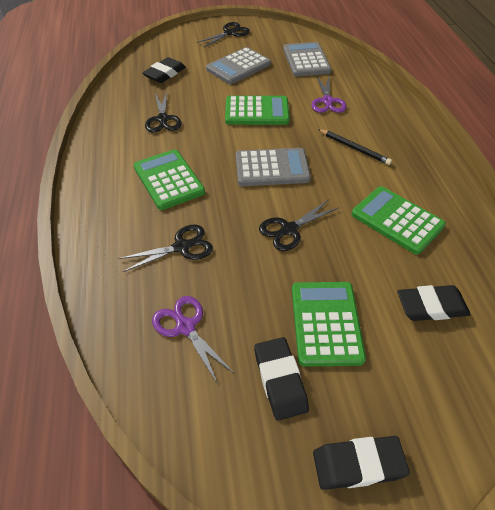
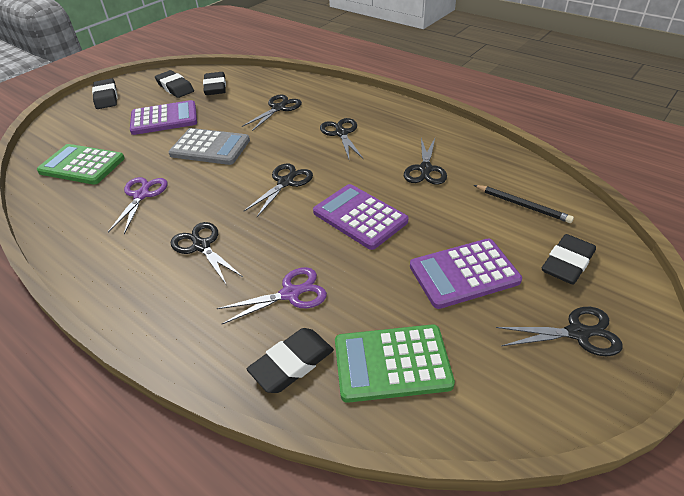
black eraser: [142,57,186,83] [254,337,309,421] [313,436,410,490] [397,285,470,321] = 4 -> [92,79,117,109] [155,70,194,98] [203,72,226,95] [247,328,334,393] [541,234,596,285] = 5
black scissors: [118,225,213,272] [145,91,182,133] [197,22,250,47] [259,200,339,251] = 4 -> [171,222,243,284] [242,95,302,131] [244,164,313,217] [320,118,363,159] [404,138,447,185] [496,307,623,356] = 6
green calculator: [133,149,205,210] [225,96,290,125] [292,282,366,367] [352,186,446,255] = 4 -> [37,144,125,185] [335,325,455,403] = 2
grey calculator: [206,47,271,84] [236,148,311,186] [283,42,331,76] = 3 -> [168,128,250,165] = 1
purple calculator: none = 0 -> [130,100,197,135] [313,184,409,250] [410,238,522,309] = 3

